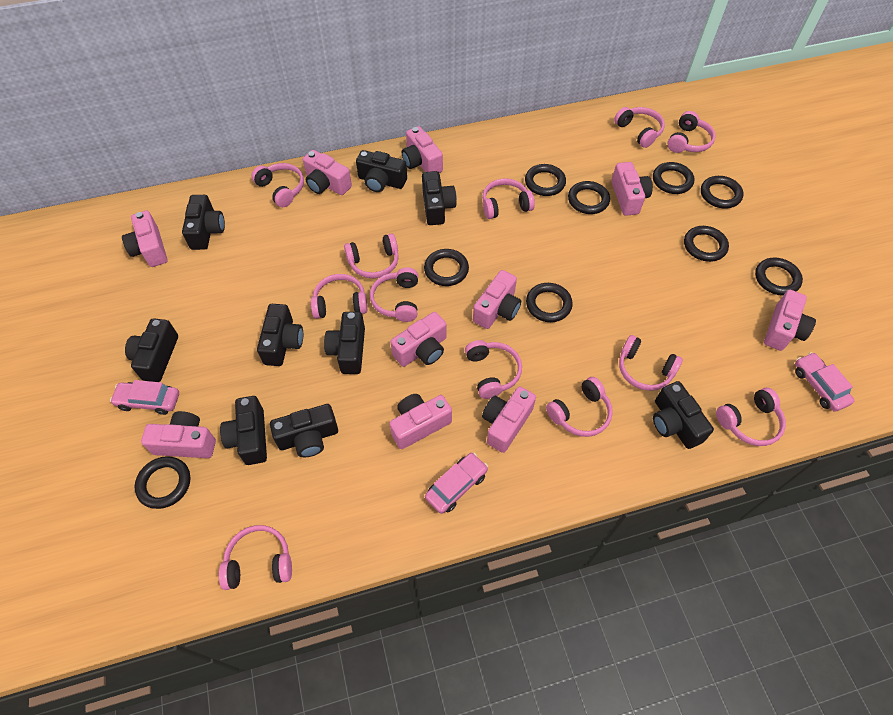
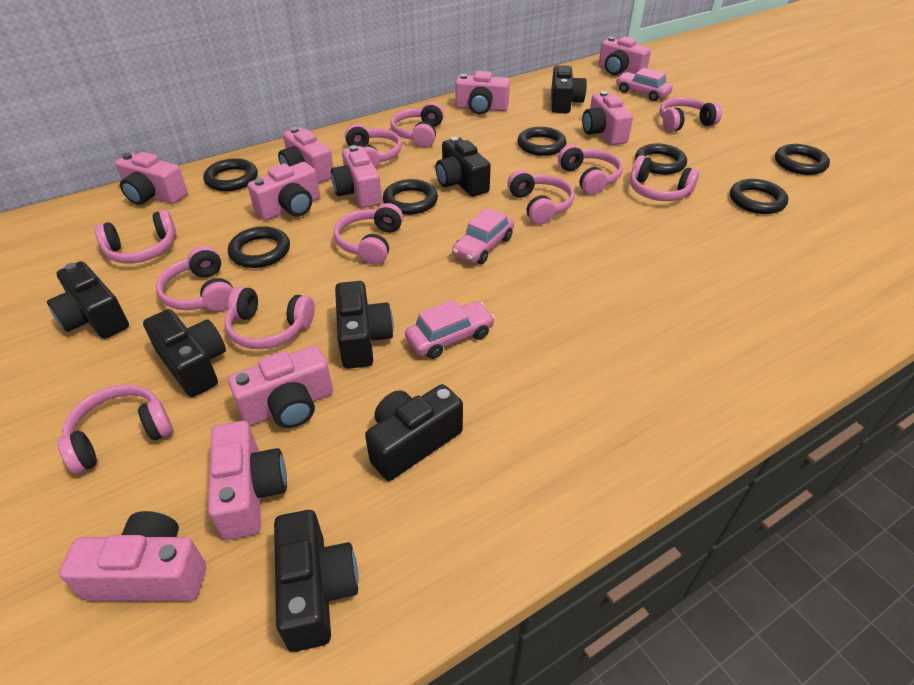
black camera: [125,318,178,382] [182,195,225,250] [220,396,267,465] [257,304,303,366] [270,404,338,457] [324,312,365,374] [356,150,407,192] [422,171,457,225] [653,381,714,449] = 9 -> [47,261,129,339] [143,309,226,397] [274,510,358,652] [335,281,394,369] [365,384,463,481] [435,137,491,197] [551,65,587,113] = 7
black ring: [135,456,190,509] [424,249,469,286] [525,164,566,196] [526,283,573,322] [568,181,610,214] [653,162,694,194] [684,226,729,262] [701,176,744,209] [755,258,803,296] = 9 -> [203,158,258,191] [228,226,290,268] [383,179,438,215] [517,127,567,156] [635,144,687,175] [730,179,788,214] [775,144,830,175] = 7
pink headphones: [219,525,292,590] [251,163,304,207] [311,274,367,319] [344,233,399,278] [370,267,418,322] [465,340,522,399] [482,178,535,219] [546,377,613,437] [614,107,665,148] [619,335,683,391] [667,111,716,153] [716,388,786,446] = 12 -> [58,384,173,474] [95,210,177,264] [156,246,233,311] [224,286,315,349] [334,203,403,265] [345,124,402,168] [390,102,444,147] [507,170,574,225] [558,144,623,195] [630,155,699,201] [659,97,722,132] = 11

